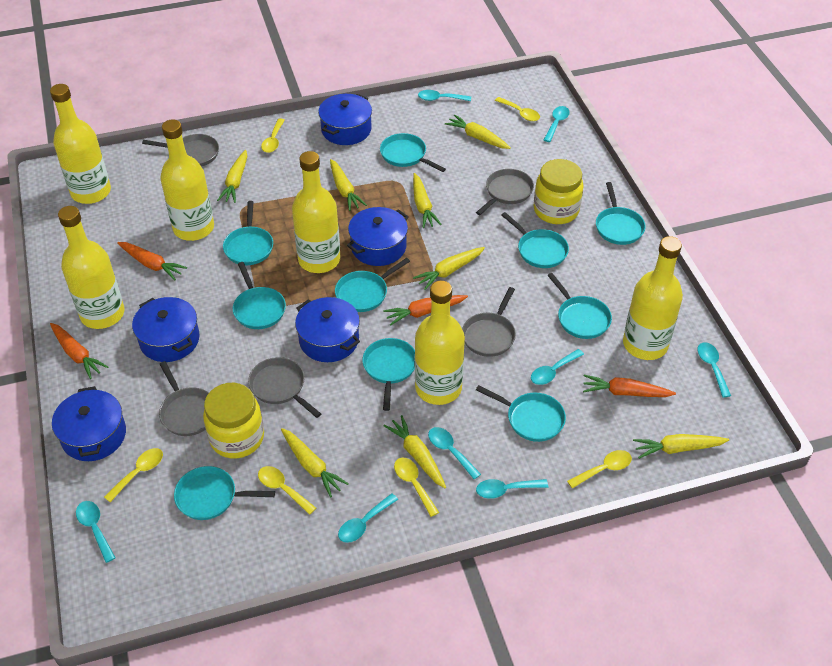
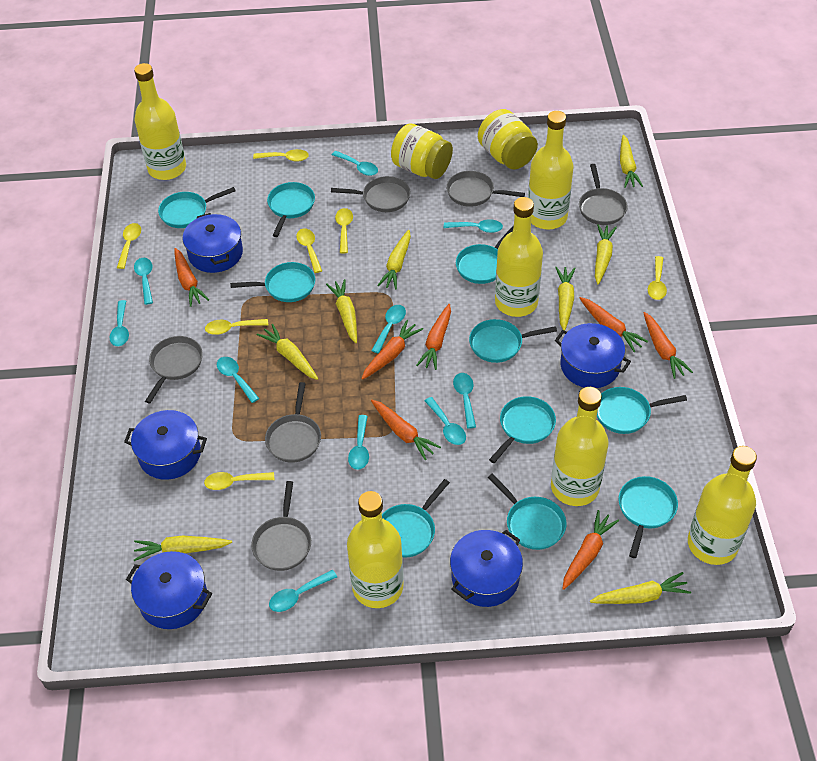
grey pan: [142,134,219,167] [159,361,209,436] [248,357,321,418] [462,287,516,357] [476,169,534,215] = 5 -> [145,336,203,404] [251,481,311,571] [265,382,321,463] [331,176,411,212] [446,171,525,207] [579,164,628,225] = 6
orange carrot: [50,323,108,379] [117,242,187,280] [383,295,468,326] [583,375,676,397] = 4 -> [174,248,209,307] [361,320,423,380] [371,400,441,460] [416,304,451,370] [562,510,619,590] [580,297,648,352] [644,312,693,379] = 7
turquoise spoon: [76,501,116,563] [338,493,398,543] [418,90,471,101] [428,427,481,479] [476,479,548,499] [531,349,584,385] [544,106,570,142] [698,342,731,398] = 8 -> [110,300,129,346] [134,258,153,305] [217,357,259,403] [269,570,337,612] [332,151,378,176] [348,415,369,470] [371,305,406,353] [425,397,466,445] [444,219,503,233] [453,373,476,428] = 10
yellow spoon: [104,448,163,502] [258,466,316,515] [261,119,285,153] [394,457,439,517] [495,97,540,121] [567,450,632,489] = 6 -> [117,223,141,269] [204,472,274,490] [205,319,268,335] [253,149,309,162] [296,228,322,273] [335,208,353,254] [648,256,667,300] = 7

